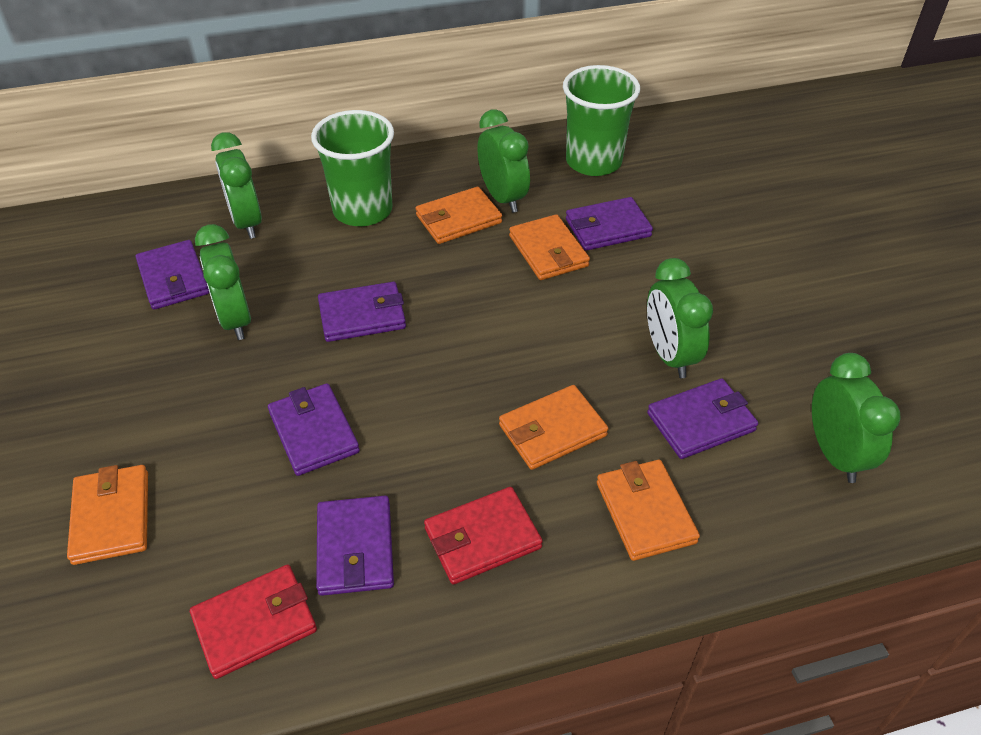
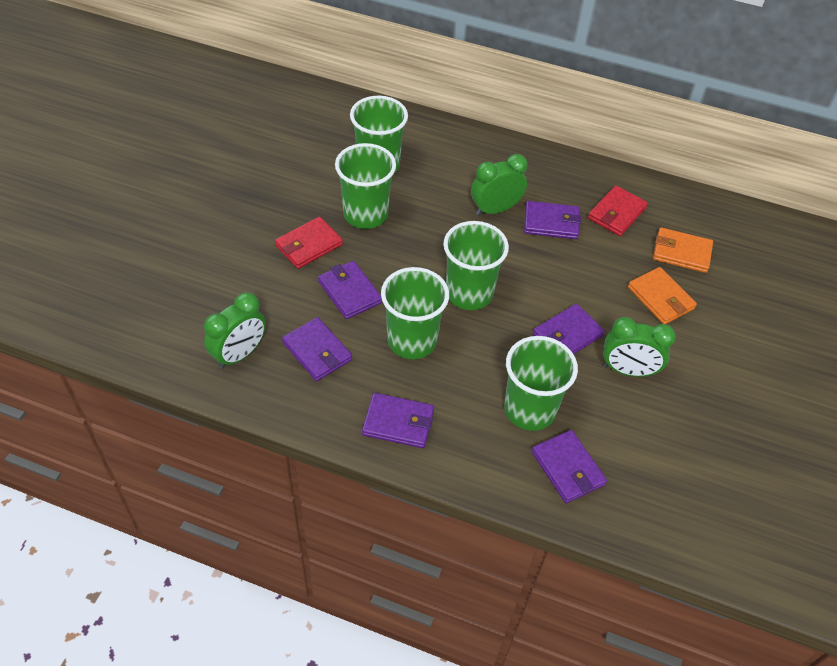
green clock: [195,224,251,340] [211,132,262,239] [477,109,530,213] [647,258,713,378] [812,353,901,483] = 5 -> [204,293,266,369] [471,154,527,216] [603,317,676,377] = 3
green cup: [311,110,394,226] [563,65,640,176] = 2 -> [335,143,396,229] [350,96,408,174] [381,267,449,359] [443,221,509,310] [504,336,578,431] = 5
orange wallet: [67,465,148,565] [416,186,502,244] [499,385,608,470] [509,214,590,280] [597,460,700,561] = 5 -> [628,267,697,324] [653,227,713,273] = 2

